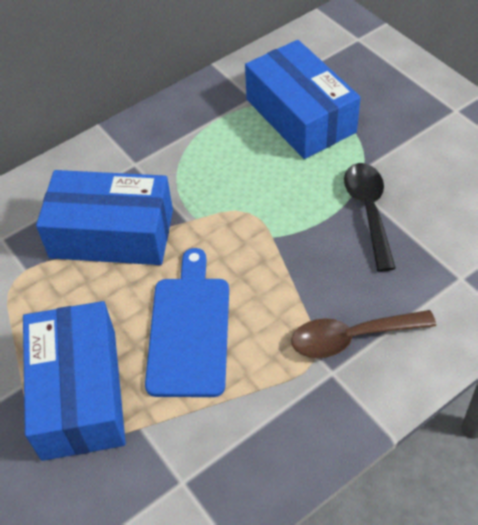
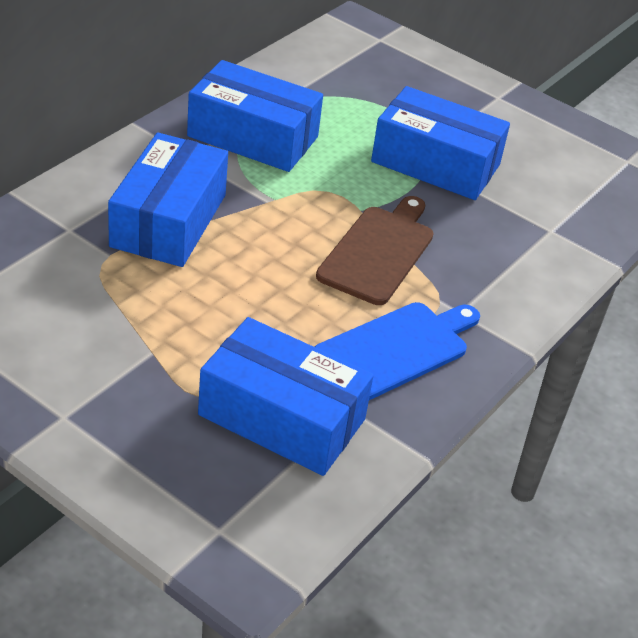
black spoon: [344,163,396,271] = 1 -> none = 0
blue box: [23,301,126,461] [36,170,173,265] [245,40,361,159] = 3 -> [108,133,228,267] [187,60,323,172] [198,317,374,476] [371,86,510,200] = 4
brown cutting board: none = 0 -> [316,196,434,305] = 1
brown spoon: [291,310,436,358] = 1 -> none = 0

